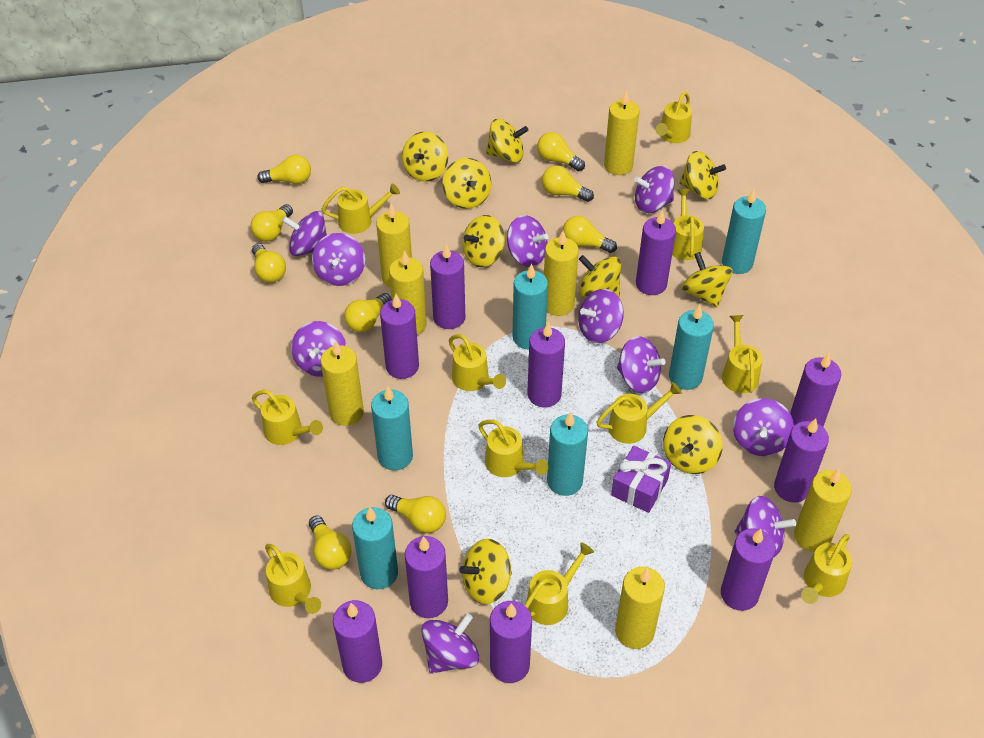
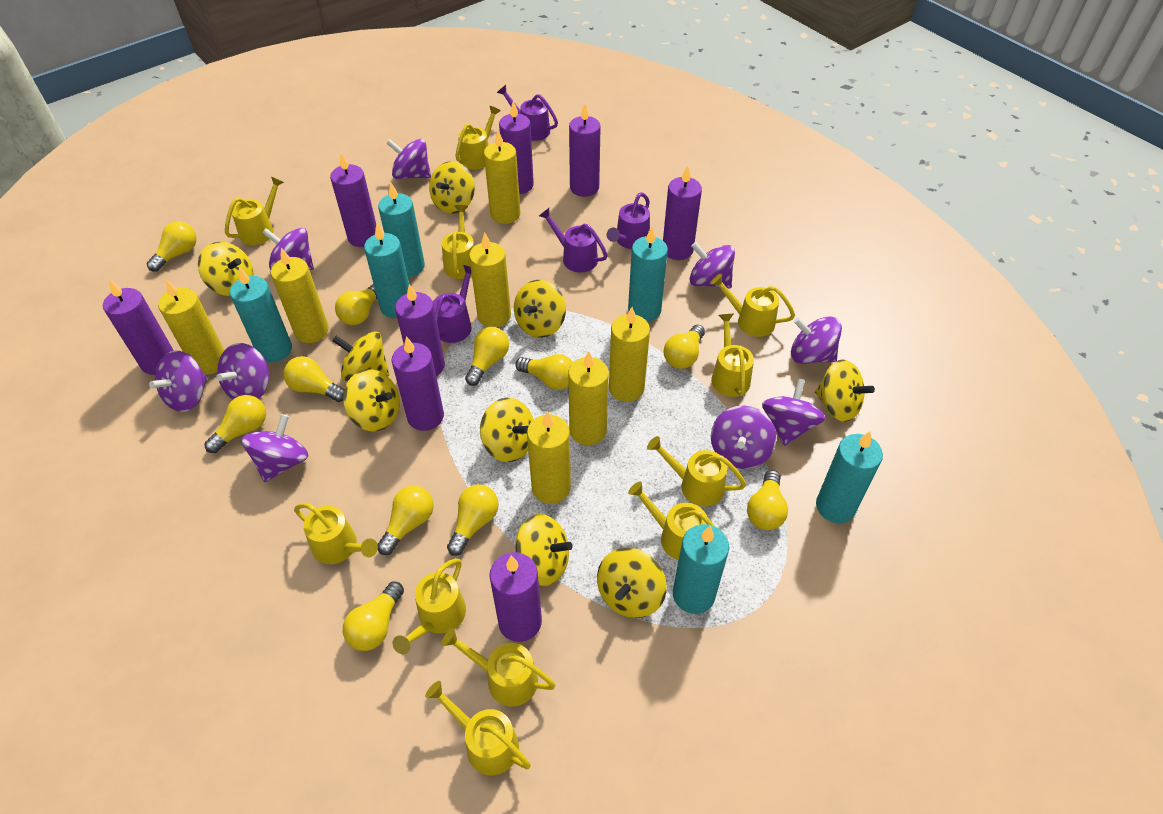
purple candle: [333,600,382,683] [380,294,419,379] [405,536,448,618] [430,244,465,329] [490,601,532,683] [527,322,565,407] [636,209,676,295] [721,528,776,611] [774,418,829,503] [790,353,841,427] = 10 -> [103,280,174,375] [330,153,376,247] [392,336,444,431] [395,284,445,376] [489,552,542,642] [499,101,534,194] [569,104,601,197] [663,166,702,260] = 8
purple gift: [611,446,671,513] = 1 -> none = 0
purple spinning top: [282,211,327,256] [291,321,347,377] [312,233,365,286] [421,613,479,674] [507,215,549,267] [578,289,624,343] [617,336,665,393] [634,166,674,213] [733,398,794,456] [735,496,796,558] = 10 -> [149,350,207,412] [217,343,269,399] [241,414,308,482] [262,228,314,270] [386,139,431,179] [690,242,735,289] [711,405,777,469] [762,378,825,446] [791,316,842,364] = 9
purple watering can: none = 0 -> [433,265,472,343] [497,85,558,141] [539,208,607,273] [607,192,650,249] = 4
yellow light bulb: [251,204,293,242] [252,243,286,283] [258,155,311,184] [309,516,351,570] [344,293,392,332] [385,495,446,533] [537,132,585,171] [542,165,594,202] [563,216,617,253] = 9 -> [146,221,197,272] [204,395,266,453] [283,356,344,402] [335,284,377,325] [343,581,404,651] [378,486,433,555] [447,484,499,556] [465,327,509,386] [515,354,573,390] [664,325,705,369] [747,470,788,530] = 11

